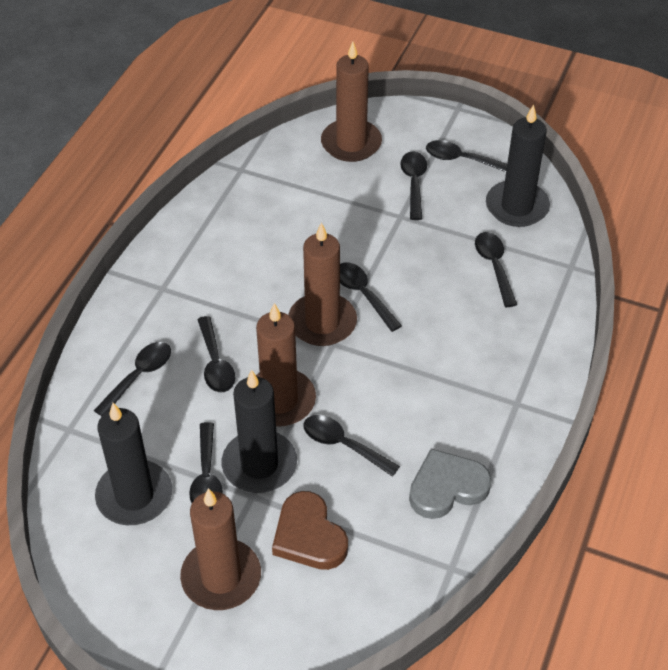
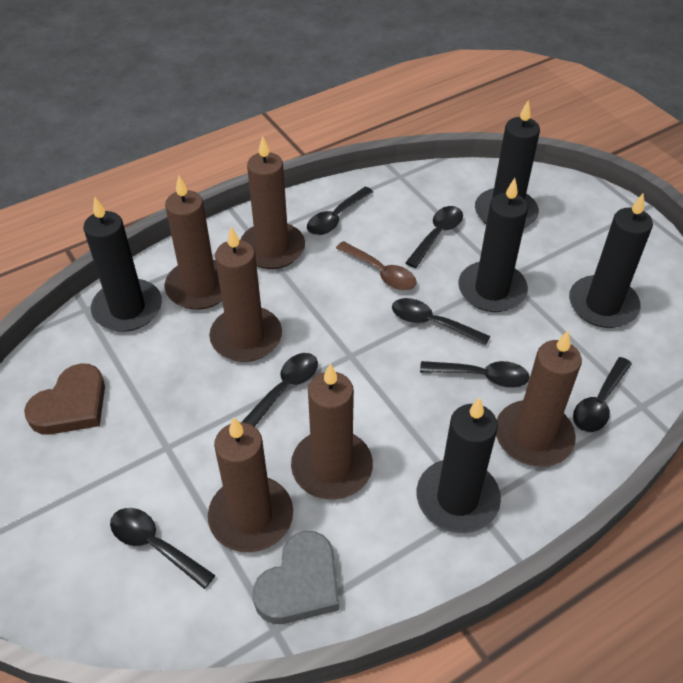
black candle: [95,403,172,525] [222,370,297,493] [486,104,550,227] = 3 -> [83,197,162,332] [417,397,501,533] [458,178,528,312] [475,100,540,228] [569,193,653,328] = 5
black spoon: [94,342,171,416] [189,422,223,503] [197,316,235,392] [304,415,400,477] [340,263,402,332] [400,151,427,220] [426,140,507,172] [475,232,517,307] = 8 -> [110,508,215,589] [242,353,318,427] [307,187,373,235] [392,298,490,346] [405,206,463,268] [420,361,530,388] [573,357,632,432] = 7
brown candle: [180,488,261,610] [256,303,316,427] [288,223,357,346] [321,41,382,162] = 4 -> [165,176,222,310] [208,417,293,552] [209,226,282,362] [240,136,305,269] [291,363,373,500] [496,331,582,467] = 6
brown spoon: none = 0 -> [336,241,416,291] = 1

